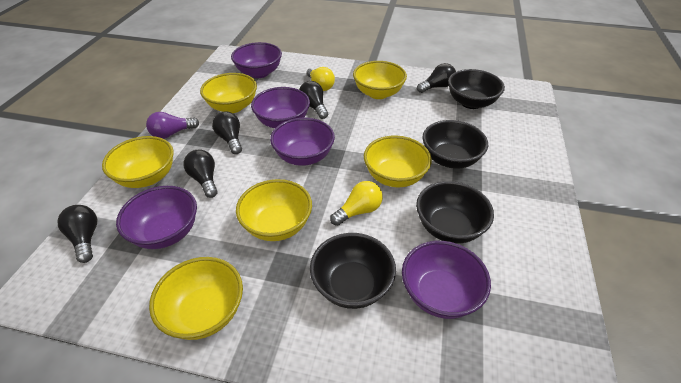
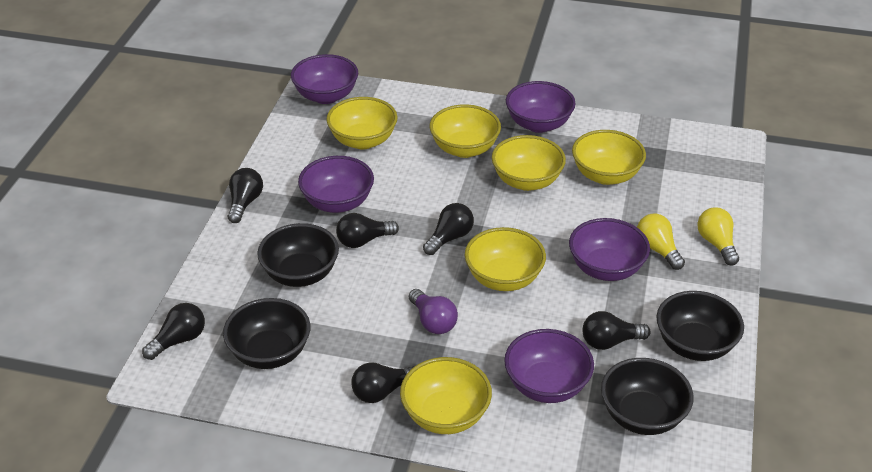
black light bulb: [57,205,97,263] [183,150,218,198] [212,111,242,154] [299,81,328,119] [417,63,456,93] = 5 -> [142,303,205,360] [228,168,263,223] [336,213,399,248] [351,362,415,403] [423,203,474,255] [583,311,650,350] = 6

